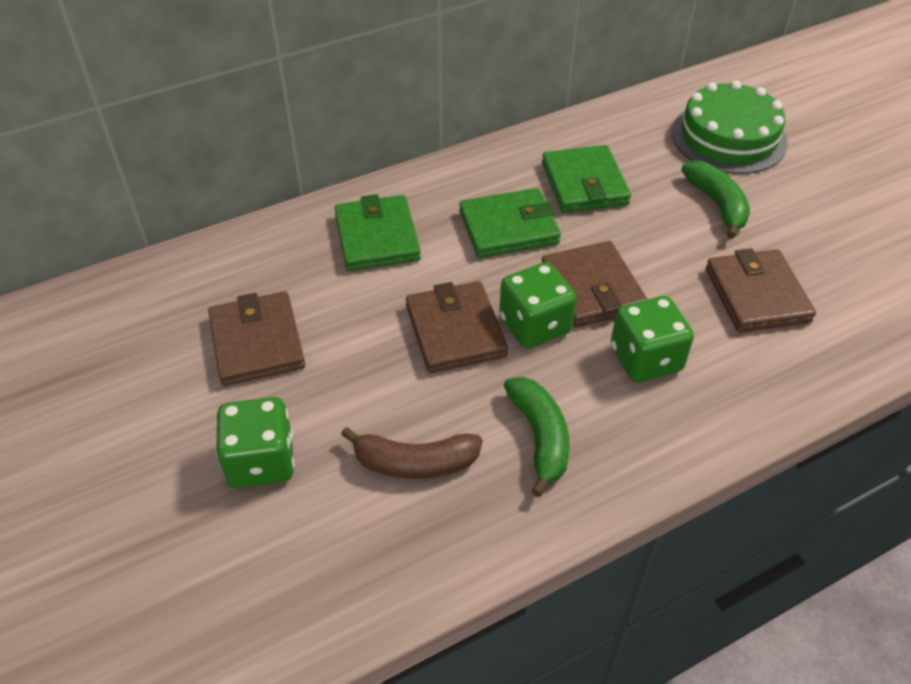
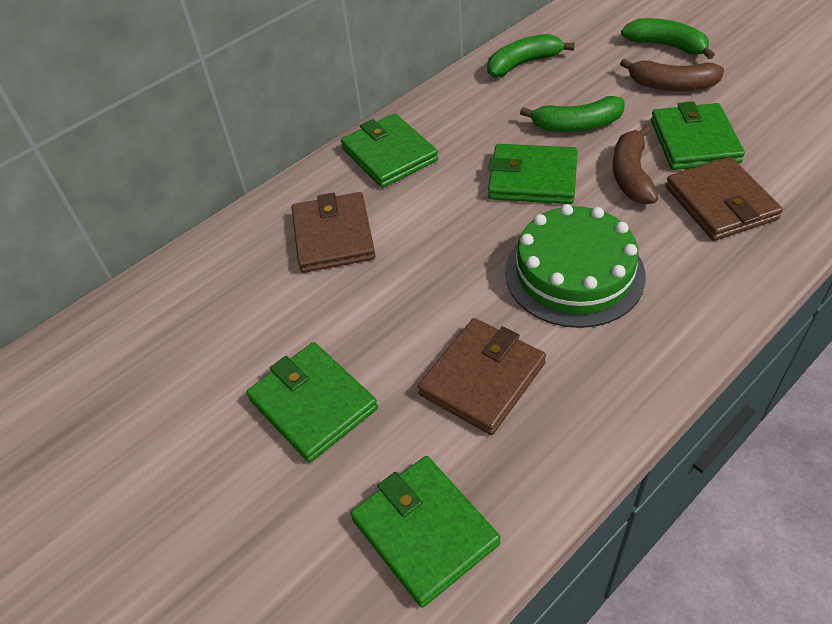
brown banana: [341,427,482,479] = 1 -> [613,125,658,204] [620,58,724,91] = 2
brown wallet: [208,291,305,386] [406,281,508,373] [542,241,648,328] [706,248,816,333] = 4 -> [292,192,375,273] [418,318,546,435] [666,157,783,241] = 3
green banana: [504,377,569,497] [681,161,750,239] = 2 -> [487,34,575,77] [520,96,625,132] [621,18,715,59] = 3
green dice: [216,397,294,488] [499,262,577,349] [611,296,694,382] = 3 -> none = 0
green wallet: [335,194,421,271] [459,188,561,258] [542,145,631,213] = 3 -> [246,342,378,463] [341,113,438,188] [350,456,500,608] [488,144,578,204] [651,101,745,170] = 5

